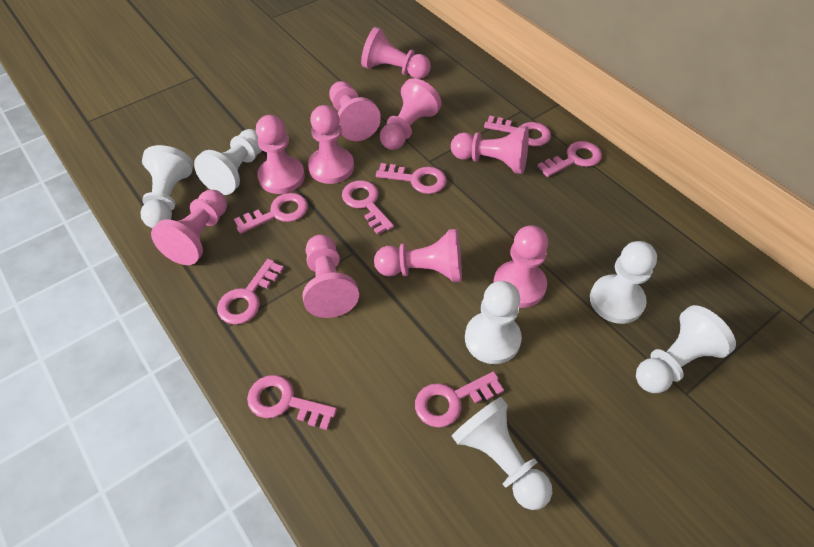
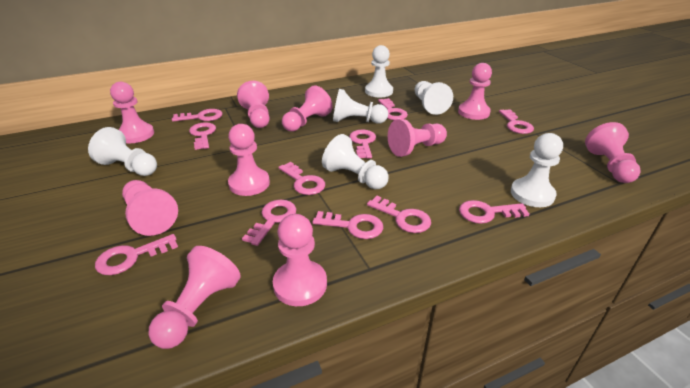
pink key: [217,259,284,324] [234,193,308,234] [247,375,337,430] [342,180,394,235] [376,163,447,194] [415,371,504,428] [484,115,551,146] [537,141,602,177] = 8 -> [95,234,178,275] [172,109,223,122] [189,122,216,150] [242,200,296,246] [278,162,325,195] [313,211,383,239] [349,130,376,158] [367,196,431,233] [378,98,408,120] [459,200,529,224] [499,109,534,134] = 11

